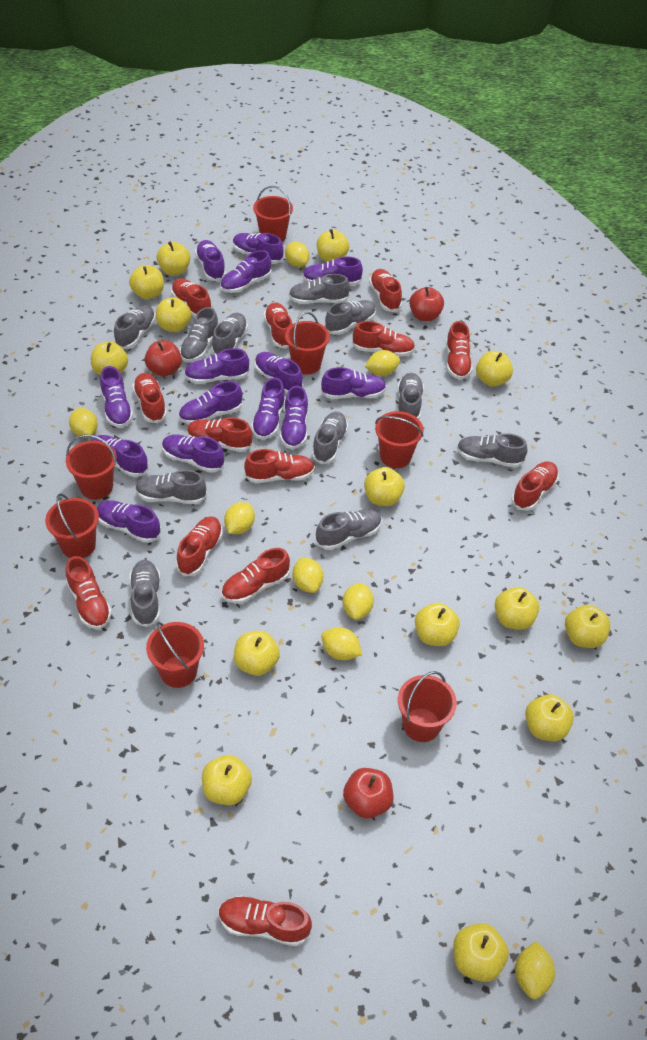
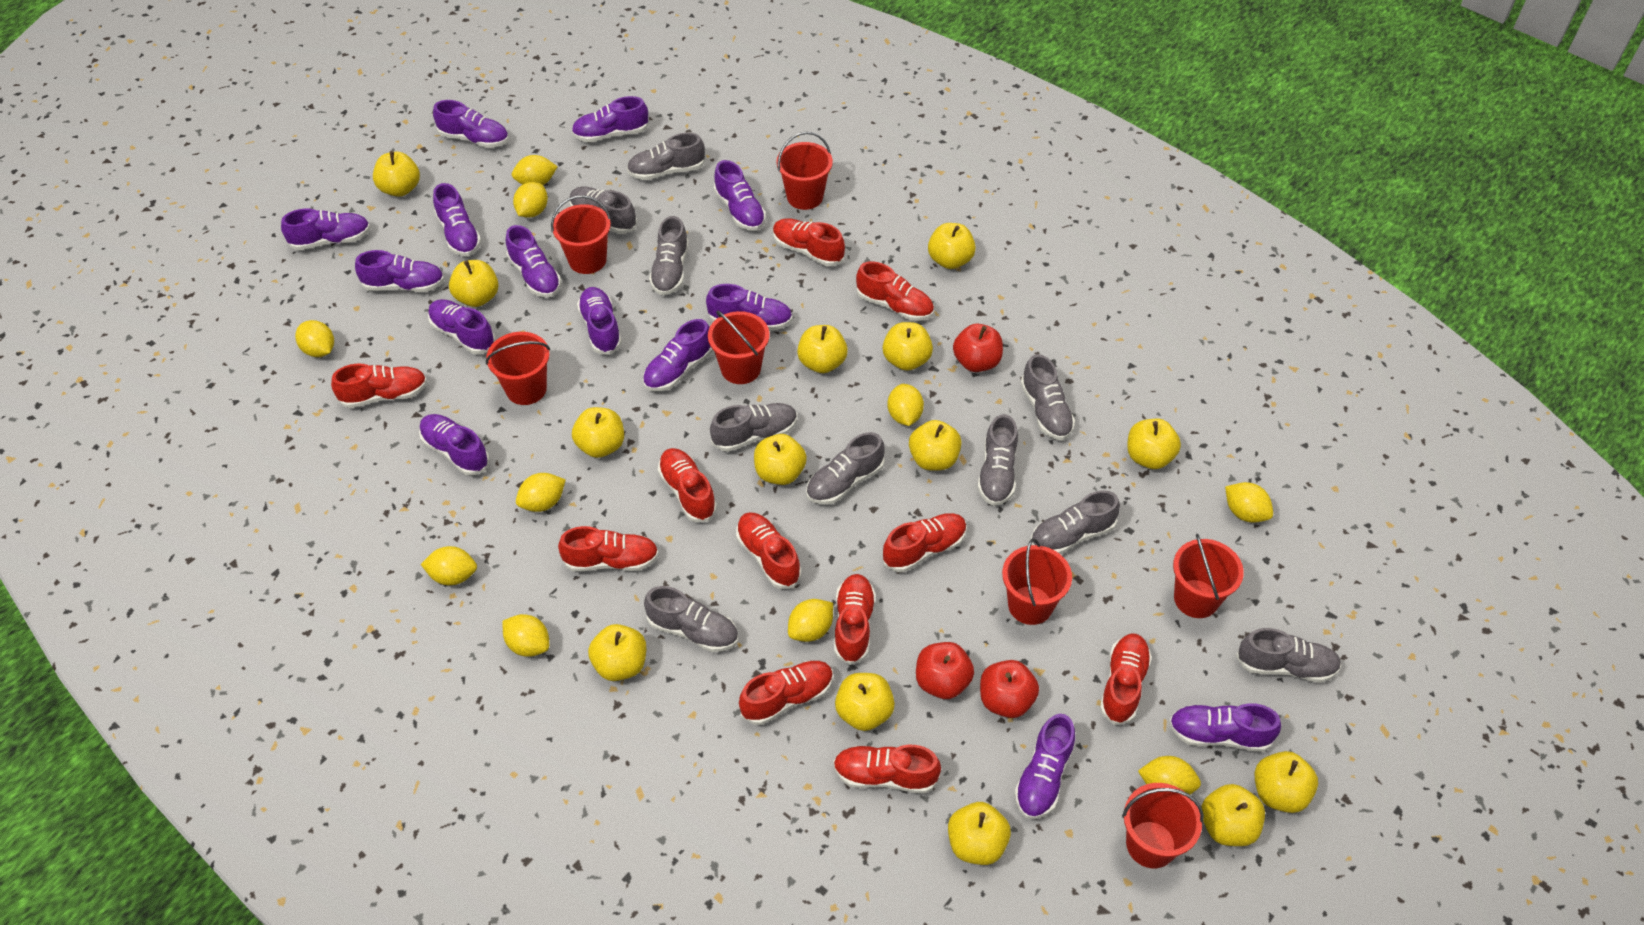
grey shoe: [114,305,156,349] [129,560,160,627] [135,470,207,504] [180,307,218,362] [211,313,248,355] [289,274,350,304] [312,412,348,464] [316,509,382,550] [325,300,376,335] [397,373,424,419] [457,433,528,468] = 11 -> [570,186,637,234] [627,133,706,180] [644,586,738,652] [649,216,689,295] [710,403,797,452] [806,432,885,505] [977,414,1018,506] [1021,354,1075,440] [1031,490,1120,554] [1236,628,1342,683] = 10
red shoe: [66,556,112,629] [132,373,167,423] [171,278,212,318] [176,517,223,576] [187,417,253,452] [218,895,312,946] [221,548,290,603] [244,449,315,483] [264,302,292,349] [352,321,415,357] [369,269,402,312] [446,321,473,380] [511,461,559,511] = 13 -> [331,364,427,408] [558,526,659,571] [658,448,717,522] [736,512,801,589] [739,661,833,725] [773,218,845,266] [833,745,941,794] [834,574,876,665] [856,261,934,321] [883,513,967,572] [1100,634,1152,725] = 11
yellow lemon: [69,408,98,438] [224,502,255,534] [285,242,309,267] [293,557,323,593] [321,627,362,661] [343,583,374,620] [365,350,400,376] [515,941,555,1000] = 8 -> [295,320,334,357] [421,546,477,585] [502,614,549,657] [512,155,558,185] [513,182,548,218] [516,473,566,512] [788,599,833,642] [887,384,924,426] [1138,756,1201,794] [1225,482,1273,523] = 10

